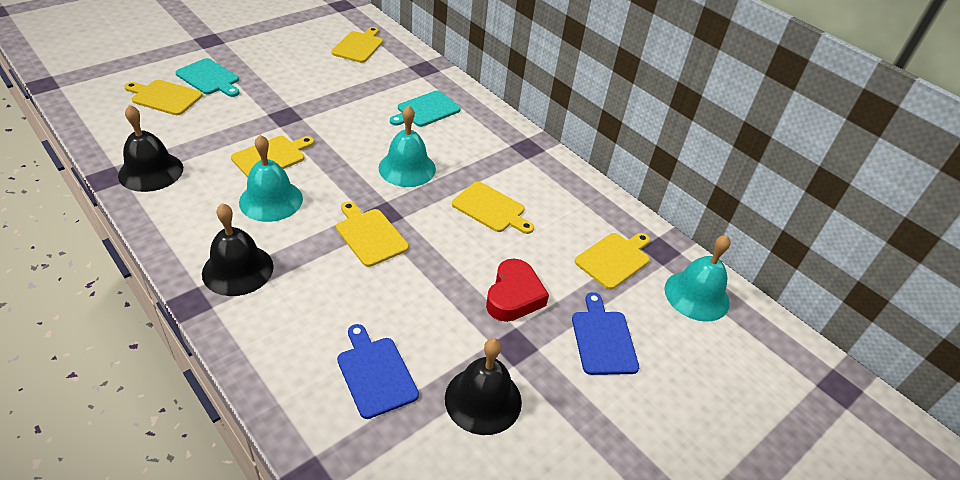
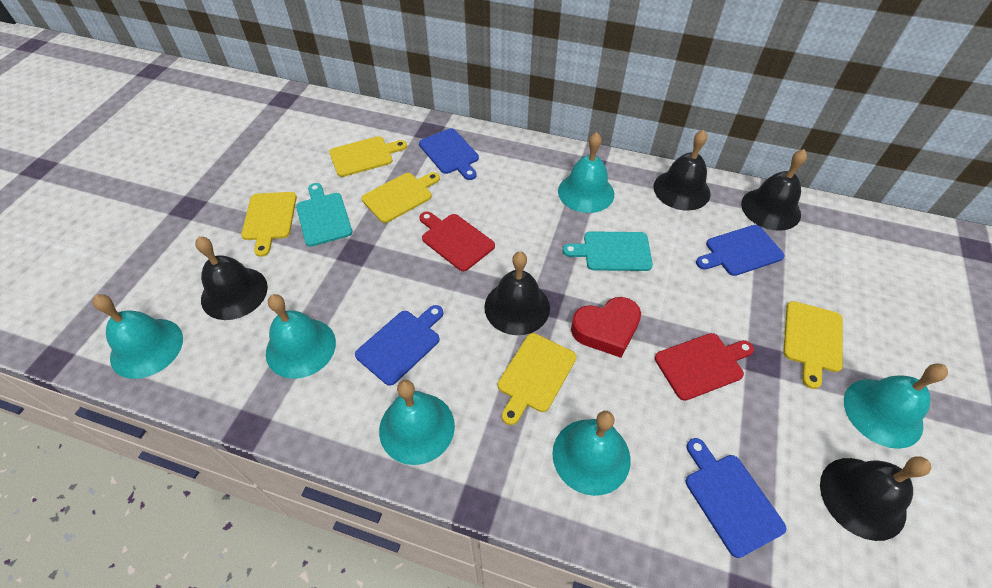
black bell: [118,105,183,192] [202,203,274,296] [445,338,522,435] = 3 -> [195,237,268,320] [484,252,550,335] [653,130,711,211] [741,149,807,231] [820,456,931,541] = 5
blue cutting board: [337,324,419,419] [572,292,639,375] = 2 -> [355,305,443,386] [419,128,479,180] [686,438,787,558] [696,225,785,276] = 4
red cutting board: none = 0 -> [420,212,495,271] [655,333,754,401] = 2
turquoise bell: [239,135,303,222] [379,105,436,187] [664,235,731,322] = 3 -> [93,294,183,379] [266,294,336,379] [379,380,455,465] [552,411,631,496] [558,132,614,213] [844,363,948,449] = 6
yellow cutting board: [124,80,203,115] [231,136,314,177] [331,27,383,63] [336,201,409,267] [452,181,534,234] [575,233,650,290] = 6 -> [241,192,297,257] [329,136,407,177] [361,172,440,223] [498,333,577,425] [783,301,843,389] = 5

